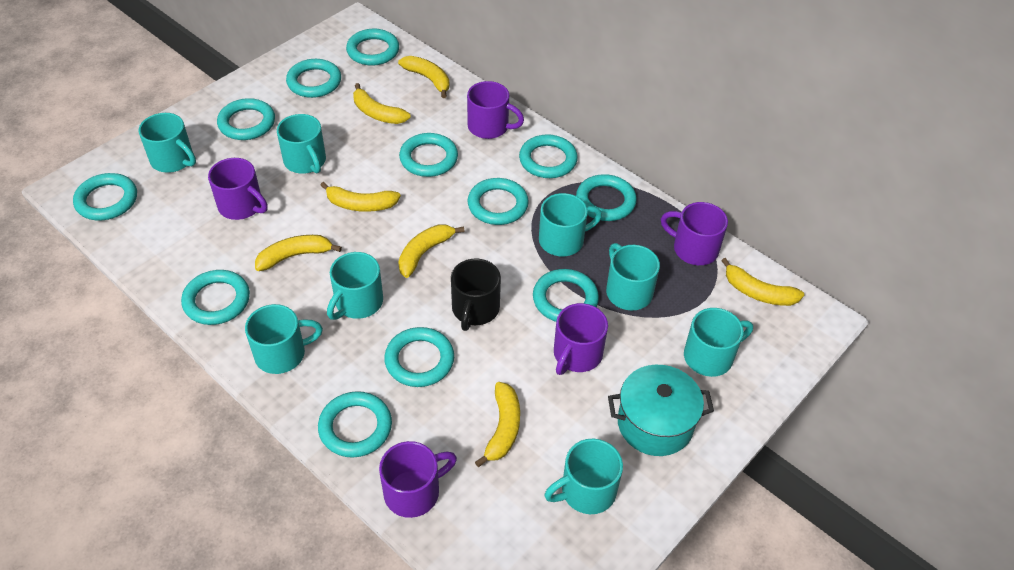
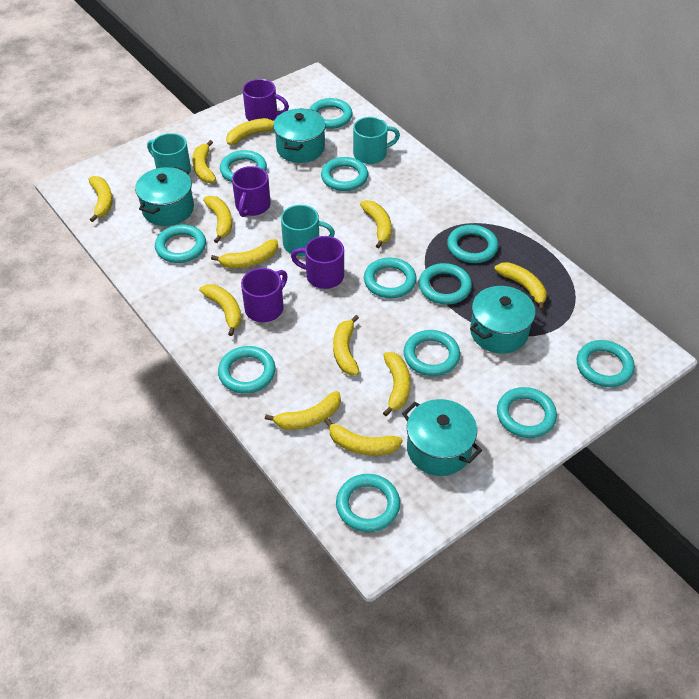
black mug: [451,258,501,331] = 1 -> none = 0
purple mug: [208,158,268,220] [379,441,457,518] [467,81,524,139] [554,303,608,375] [661,202,728,265] = 5 -> [232,166,271,217] [241,268,288,322] [243,79,289,121] [291,236,344,289] = 4
turquoise mug: [138,113,196,173] [245,304,323,374] [277,114,326,174] [327,252,383,320] [539,193,602,256] [544,439,623,514] [606,243,660,311] [684,308,753,377] = 8 -> [147,133,191,175] [281,205,335,256] [353,117,400,164] = 3
turquoise pot: [608,365,714,456] = 1 -> [135,167,194,226] [273,108,326,163] [402,399,482,476] [470,286,535,354] = 4
yellow banana: [255,235,342,271] [320,182,401,212] [353,83,411,124] [398,56,449,98] [398,224,465,278] [475,382,520,467] [721,258,804,306] = 7 -> [88,176,113,222] [192,140,216,183] [199,284,242,336] [203,196,232,243] [211,239,278,268] [226,118,274,145] [265,391,341,430] [324,418,403,455] [333,315,359,375] [360,200,392,248] [383,352,410,416] [494,262,547,311] = 12

